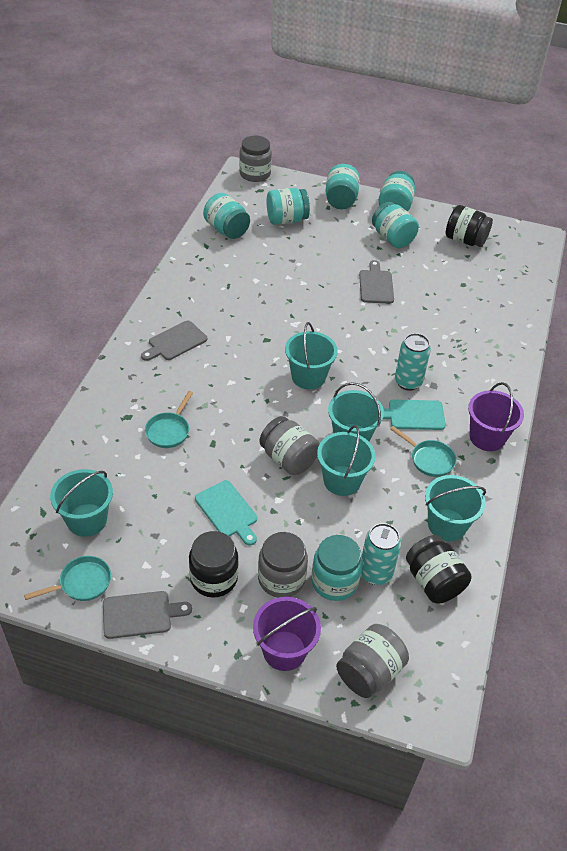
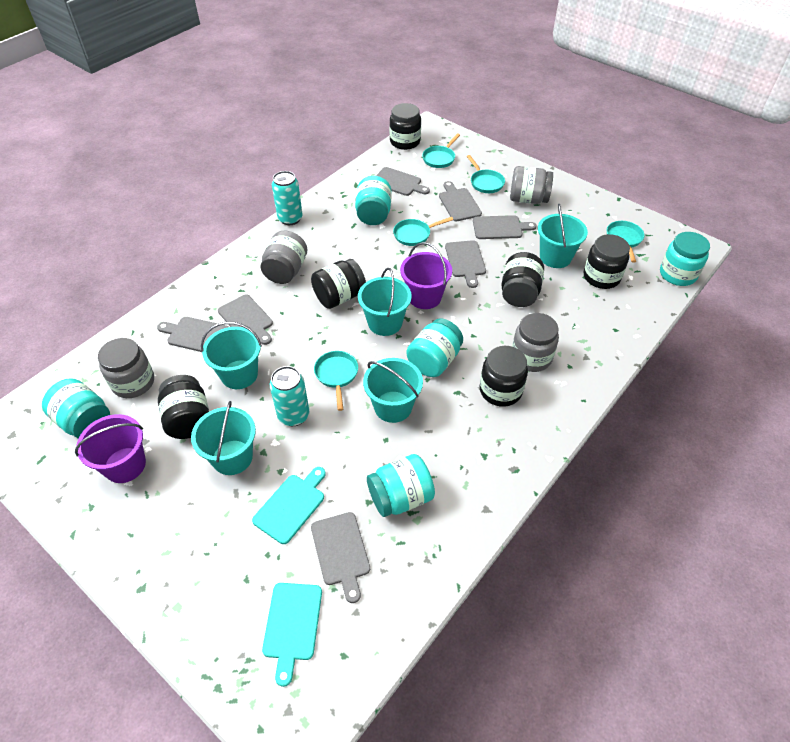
black jar: [189,531,239,597] [406,535,472,603] [446,205,493,247] = 3 -> [158,375,209,439] [311,259,366,309] [390,103,421,150] [480,346,528,407] [501,252,544,307] [584,234,630,289] = 6
grey cutting board: [103,591,192,639] [141,321,207,361] [359,260,394,304] = 3 -> [157,317,229,352] [218,294,273,345] [311,512,370,603] [376,167,430,196] [439,181,482,221] [445,240,486,288] [473,215,536,239] = 7
turquoise jar: [203,193,250,239] [267,188,310,225] [311,535,363,601] [325,164,360,209] [372,202,419,248] [379,171,415,212] = 6 -> [42,378,110,438] [355,176,392,225] [367,454,435,517] [406,318,463,377] [660,232,710,286] = 5
turquoise pan: [24,556,111,601] [145,391,193,448] [390,426,456,477] = 3 -> [314,351,358,411] [393,217,453,246] [422,133,460,168] [467,155,505,193] [607,221,645,263] = 5

